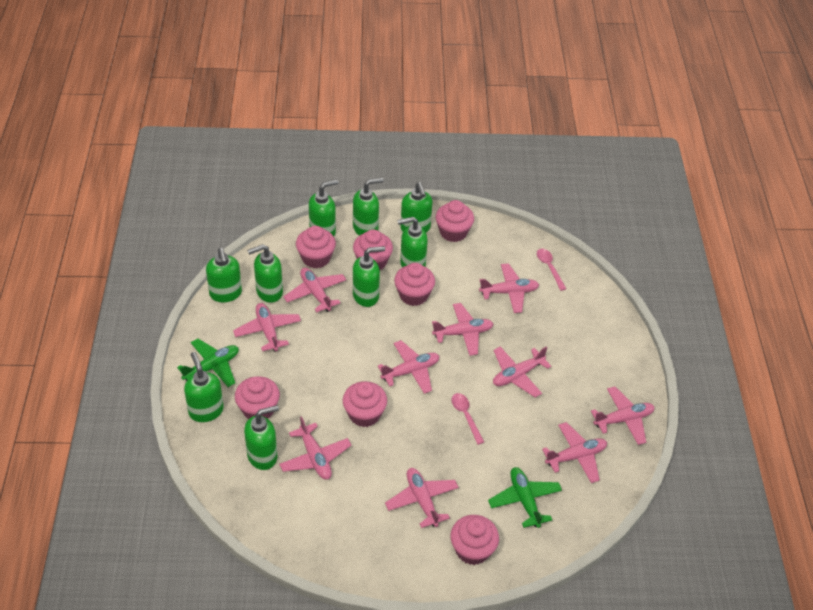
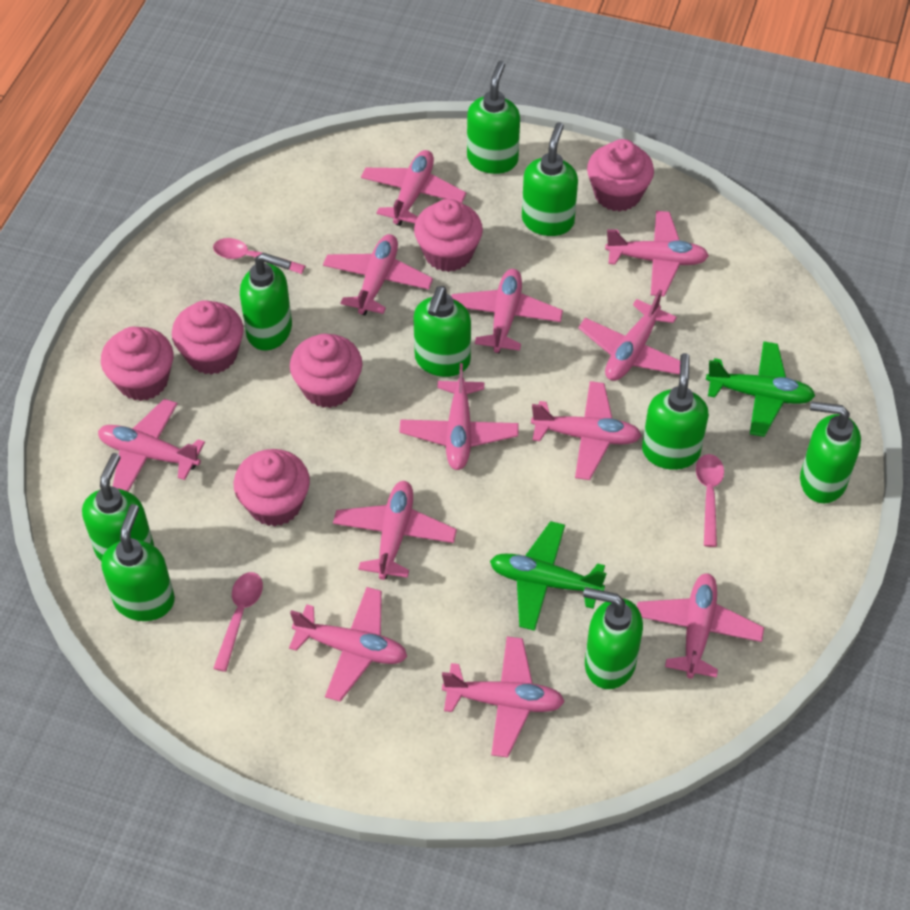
pink cupcake: [235,376,280,419] [296,226,336,268] [343,381,387,427] [353,230,393,270] [394,263,435,306] [436,200,474,242] [450,515,499,565] = 7 -> [101,327,173,401] [172,300,244,375] [233,449,310,527] [290,334,362,408] [414,199,483,272] [587,139,654,212] = 6
pink plane: [233,303,301,352] [279,416,351,480] [283,268,346,312] [378,340,439,394] [385,468,459,528] [432,303,493,356] [479,263,539,313] [493,346,551,397] [542,422,607,483] [591,387,654,445] = 10 -> [98,399,205,492] [289,587,407,702] [323,234,433,315] [333,481,457,580] [361,150,466,226] [399,363,519,470] [442,637,565,757] [451,269,563,354] [531,381,642,480] [578,290,680,381] [605,211,709,297] [637,573,764,679] = 12
pink spoon: [452,393,484,445] [537,249,566,291] = 2 -> [213,238,306,274] [213,572,263,672] [696,454,724,547] = 3

